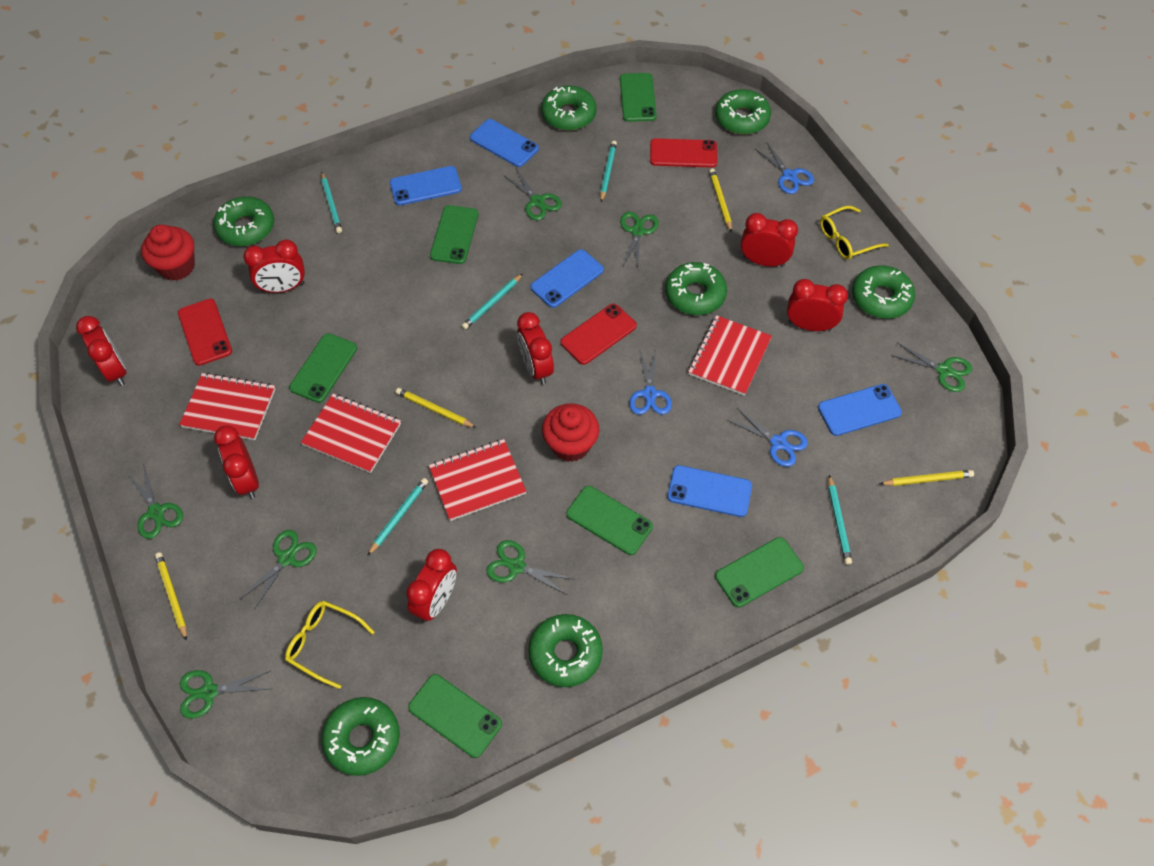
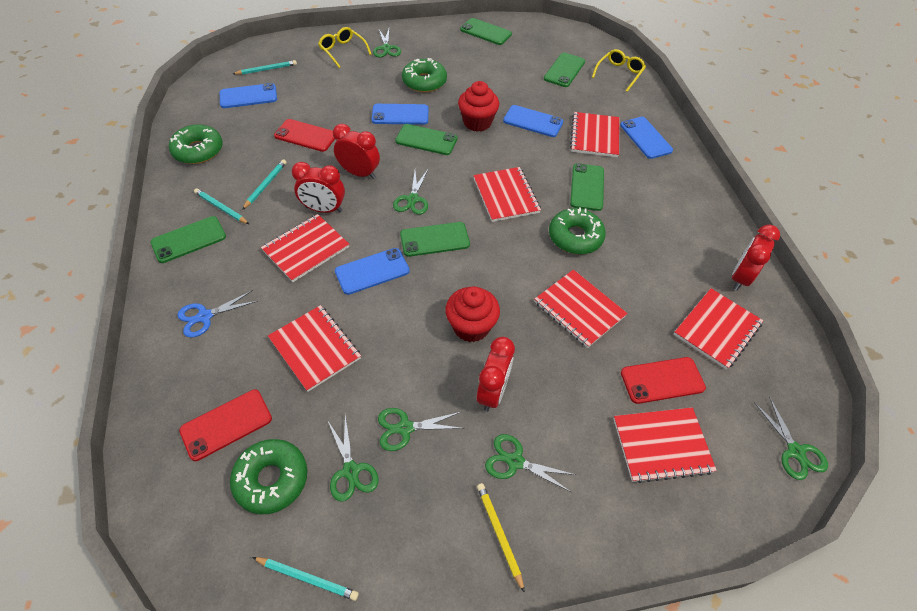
blue scissors: [629,351,672,415] [727,407,808,467] [754,142,814,194] = 3 -> [177,290,258,338] = 1
green donut: [213,196,274,246] [322,697,400,776] [528,614,603,687] [541,86,597,131] [665,262,727,315] [715,89,771,134] [852,265,915,319] = 7 -> [169,124,223,164] [230,439,307,515] [402,58,447,93] [549,207,606,254] = 4
green scissors: [127,464,183,539] [180,670,272,719] [240,530,317,610] [487,540,573,595] [503,169,562,220] [620,212,659,268] [891,343,972,392] = 7 -> [328,415,379,502] [373,28,401,58] [378,408,464,451] [393,170,428,215] [485,434,576,492] [754,397,828,480] = 6
red clock: [76,316,127,386] [214,426,259,499] [243,240,305,293] [406,549,457,622] [517,312,554,385] [741,213,798,267] [787,279,848,331] = 7 -> [292,162,345,213] [333,124,380,179] [476,337,515,412] [732,225,780,291] = 4
red notebook: [179,373,275,440] [301,393,401,473] [429,439,527,521] [688,315,772,396] = 4 -> [261,214,349,282] [268,305,361,392] [473,167,541,222] [534,270,628,348] [570,112,619,157] [614,407,717,483] [674,288,763,370] = 7
turquoise pencil: [321,172,342,233] [367,478,428,556] [462,274,523,330] [600,141,617,202] [828,475,852,565] = 5 -> [194,188,249,224] [233,60,297,75] [242,159,287,210] [252,557,359,601] = 4
yellow pencil: [155,552,187,641] [396,388,476,428] [709,169,732,232] [879,470,974,486] = 4 -> [477,483,525,593] = 1

